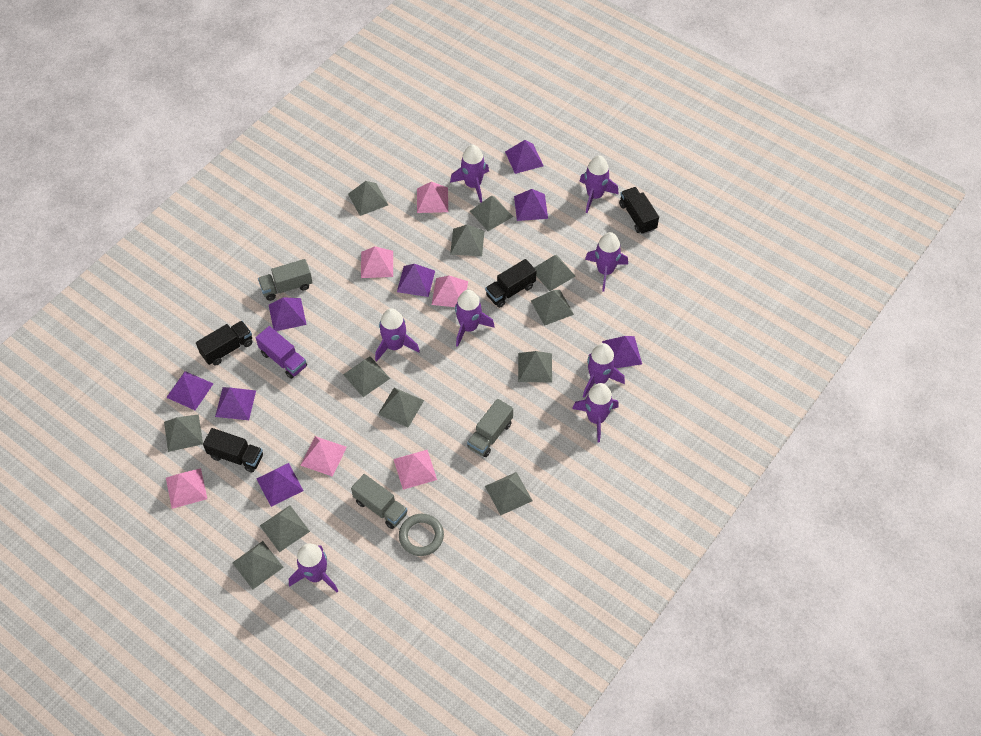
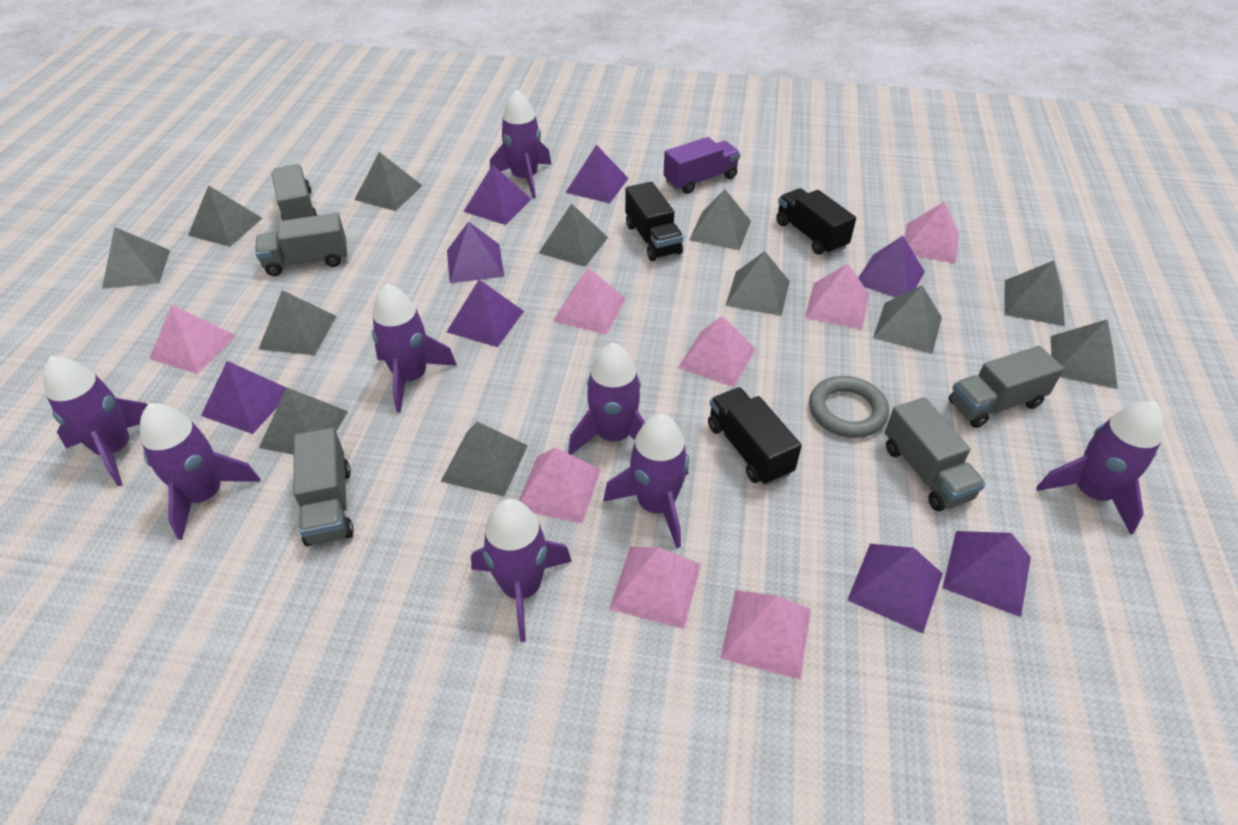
black truck: [196,321,253,366] [203,428,263,472] [485,259,536,308] [619,187,659,234] = 4 -> [625,182,683,261] [708,387,802,485] [776,188,856,255] = 3
grey truck: [258,259,313,301] [351,474,407,529] [467,399,513,457] = 3 -> [255,213,347,276] [271,164,318,221] [294,428,354,546] [885,397,986,511] [949,346,1064,428] = 5
pink pyramid: [166,468,207,509] [300,436,347,477] [361,246,393,278] [394,450,437,490] [417,182,448,213] [432,276,468,307] = 6 -> [149,305,237,374] [519,448,601,524] [553,268,626,334] [609,547,701,629] [678,316,756,387] [720,590,811,680] [805,264,869,330] [904,202,959,264] = 8

